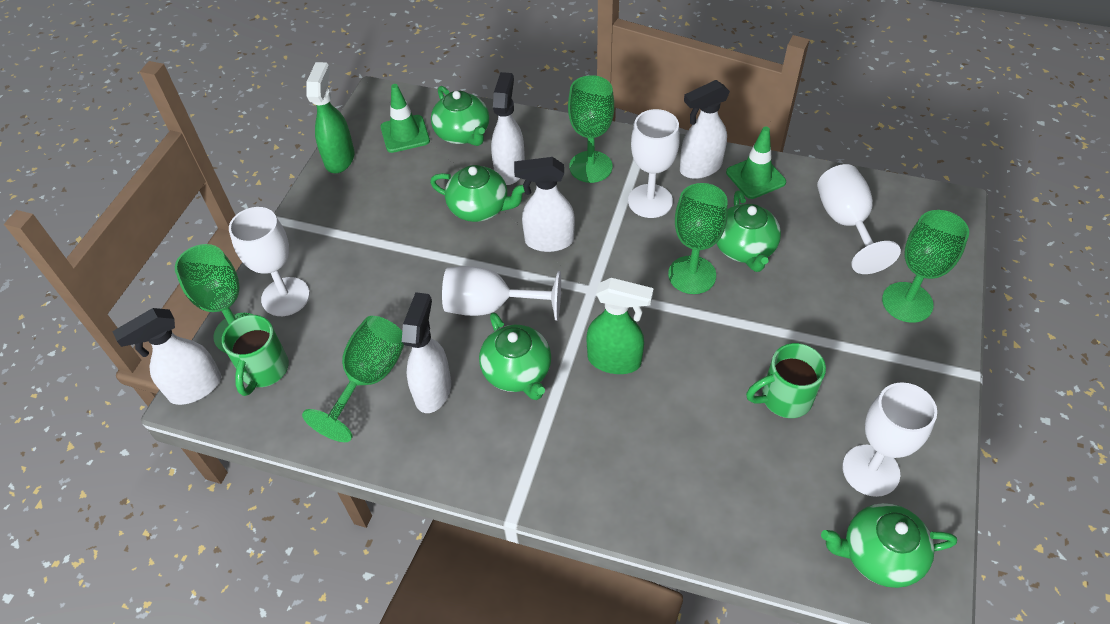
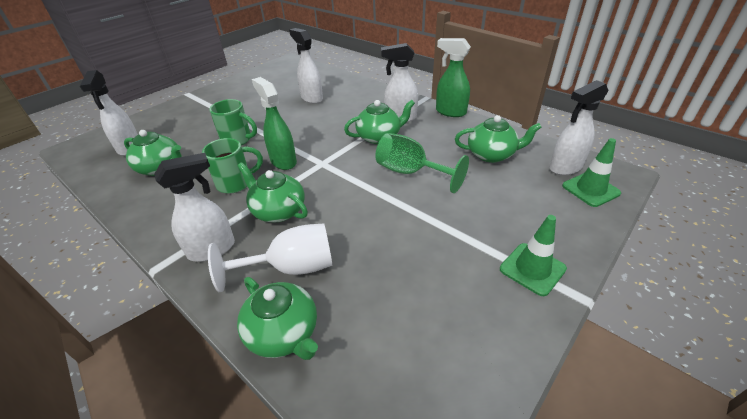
green goblet: [175,244,254,353] [302,316,404,442] [568,75,614,183] [668,183,728,294] [882,210,969,323] = 5 -> [375,133,469,193] = 1
white goblet: [229,207,310,316] [442,266,561,321] [628,109,680,218] [817,164,901,274] [842,382,937,497] = 5 -> [208,223,333,292] = 1

